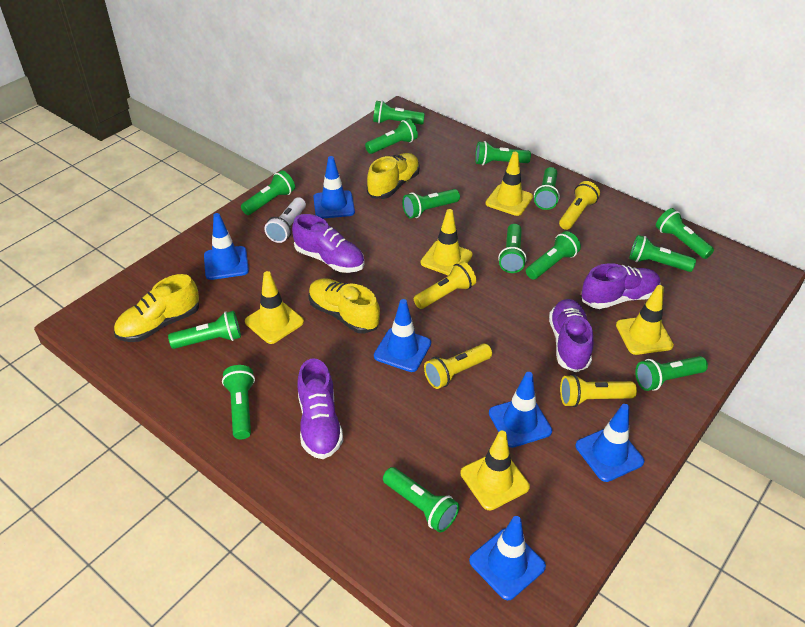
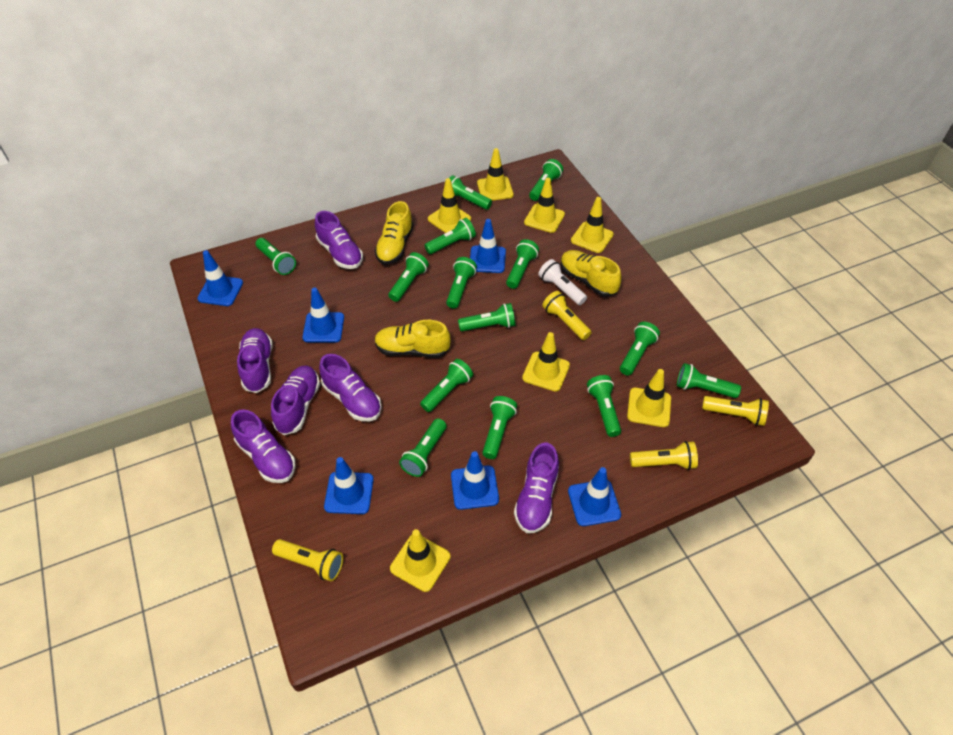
purple shoe: [292,214,365,273] [298,359,343,459] [549,299,594,372] [582,263,661,309] = 4 -> [231,409,296,483] [237,328,272,393] [271,366,320,435] [315,211,363,269] [319,354,382,421] [514,443,559,533] = 6
yellow traffic cone: [245,271,304,344] [421,209,473,276] [461,431,530,510] [485,152,533,216] [616,285,674,355] = 5 -> [390,529,451,592] [428,178,471,233] [477,148,514,201] [522,332,570,391] [524,178,565,233] [571,197,614,253] [627,369,671,427] = 7

